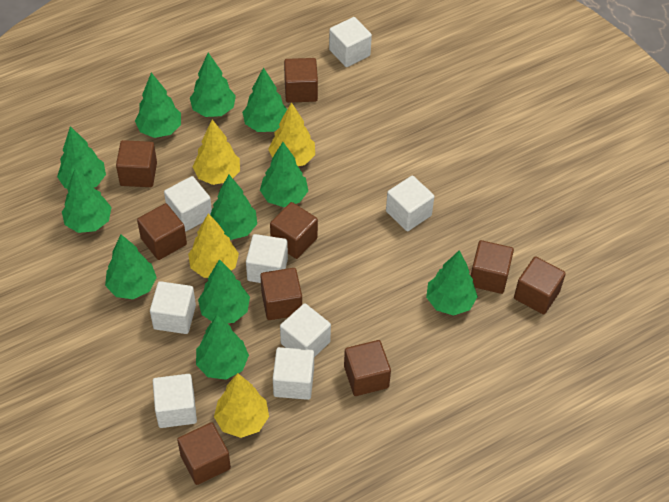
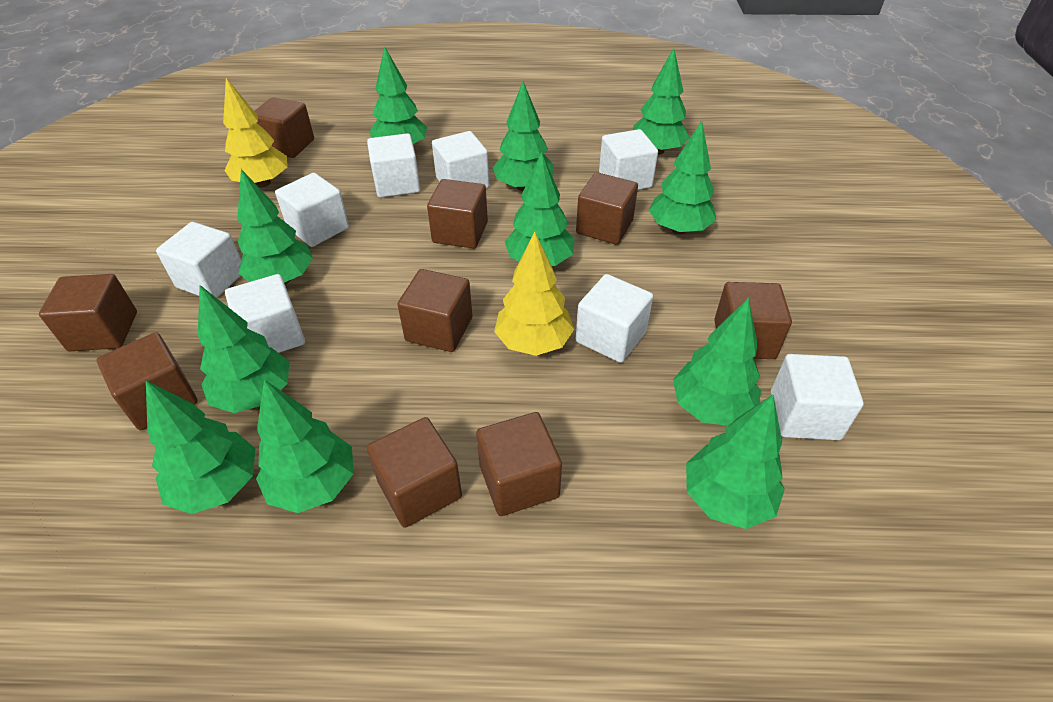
yellow tree: [188,213,239,278] [192,119,240,185] [214,373,269,438] [268,102,315,166] = 4 -> [223,78,288,188] [494,232,574,356] = 2

